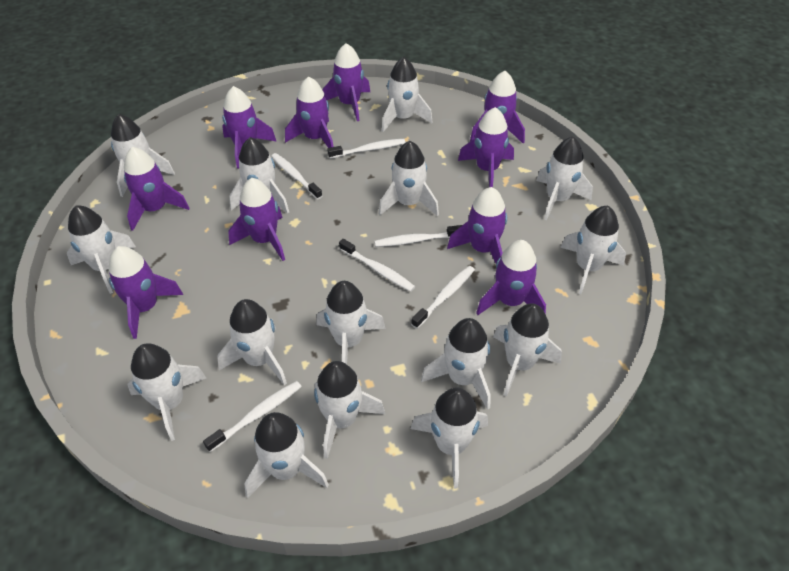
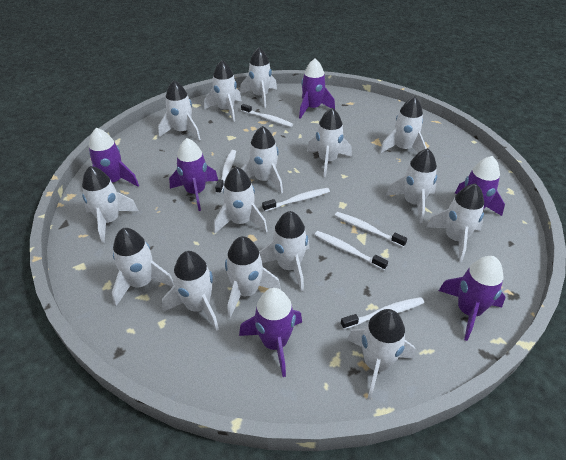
purple rocket: [108,246,183,339] [124,147,189,231] [222,86,276,169] [228,178,285,261] [285,76,334,148] [322,43,370,121] [447,187,507,263] [458,107,514,187] [470,71,525,144] [476,240,546,315] = 10 -> [89,128,139,187] [169,138,218,211] [239,288,302,377] [299,59,335,119] [439,256,506,341] [455,156,505,216] = 6

